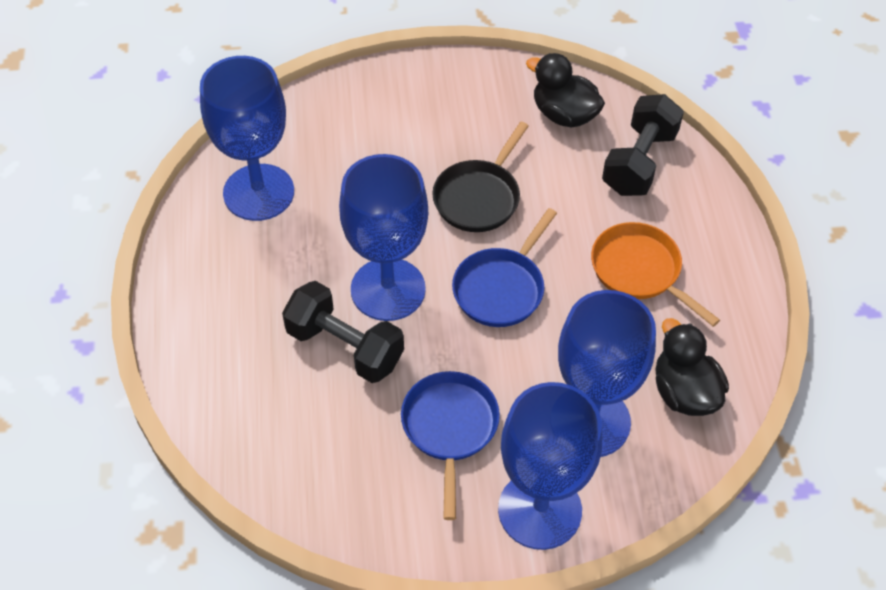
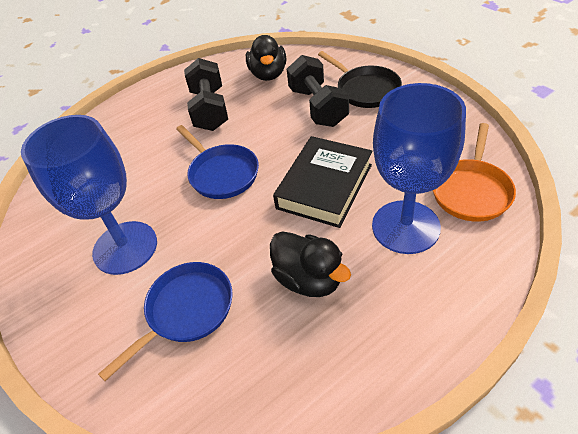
black book: none = 0 -> [273,136,372,228] = 1
blue goblet: [200,56,294,221] [339,154,428,321] [498,382,602,550] [558,290,656,457] = 4 -> [21,115,157,275] [372,83,466,254] = 2

